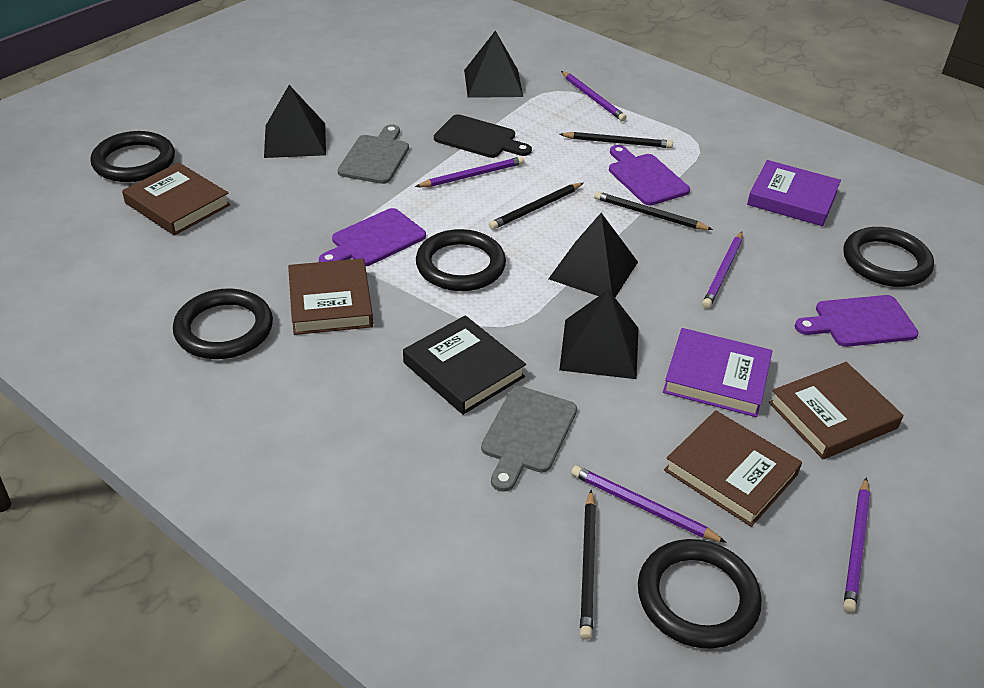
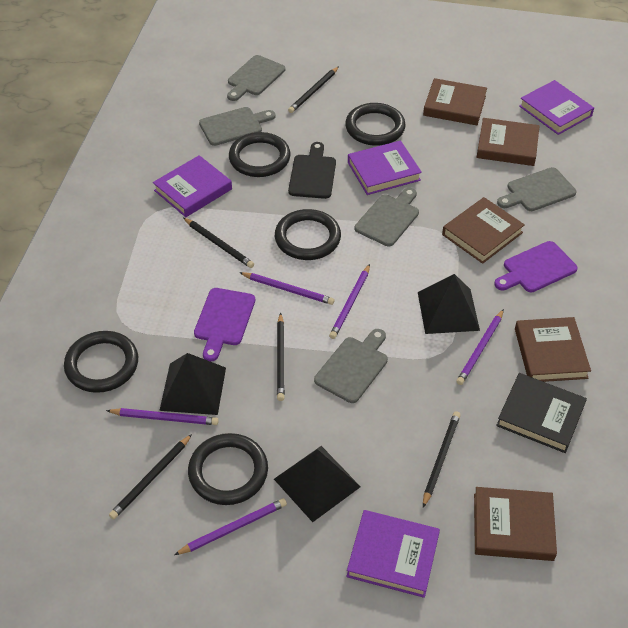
black pencil: [489,183,583,230] [559,132,673,148] [580,490,596,640] [594,191,713,230] = 4 -> [109,434,192,519] [183,218,254,268] [277,313,285,401] [288,66,339,113] [423,411,461,508] = 5
black pyramid: [264,85,326,158] [464,31,523,98] [548,213,638,297] [559,289,639,379] = 4 -> [159,353,226,415] [274,446,361,522] [418,274,480,334] = 3
brown book: [122,162,231,235] [288,258,373,335] [664,410,802,527] [769,362,904,459] = 4 -> [423,78,487,125] [442,197,525,264] [474,487,557,561] [476,118,539,166] [515,317,591,382] = 5
grey cutting board: [338,124,409,184] [481,386,577,492] = 2 -> [199,107,276,146] [227,55,285,101] [314,329,388,403] [355,188,419,246] [497,167,577,211] = 5
purple book: [663,328,772,417] [747,160,841,226] = 2 -> [153,155,232,217] [346,510,440,598] [348,140,422,195] [519,80,594,135] = 4
purple cutting board: [319,208,426,266] [609,145,690,206] [795,295,919,347] = 3 -> [194,288,255,362] [494,241,578,292] = 2

